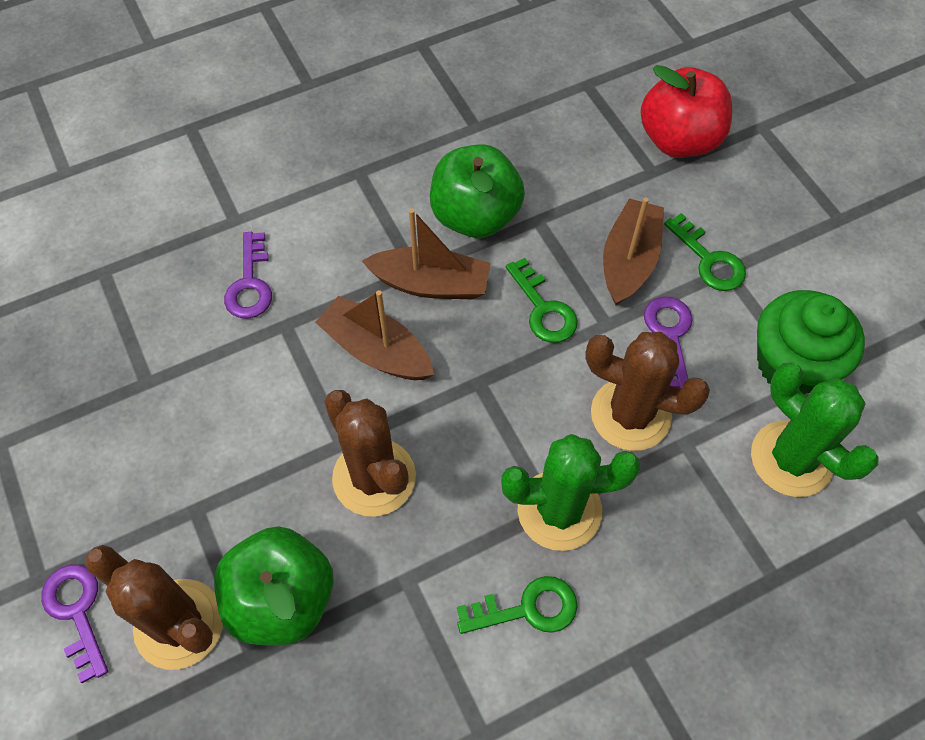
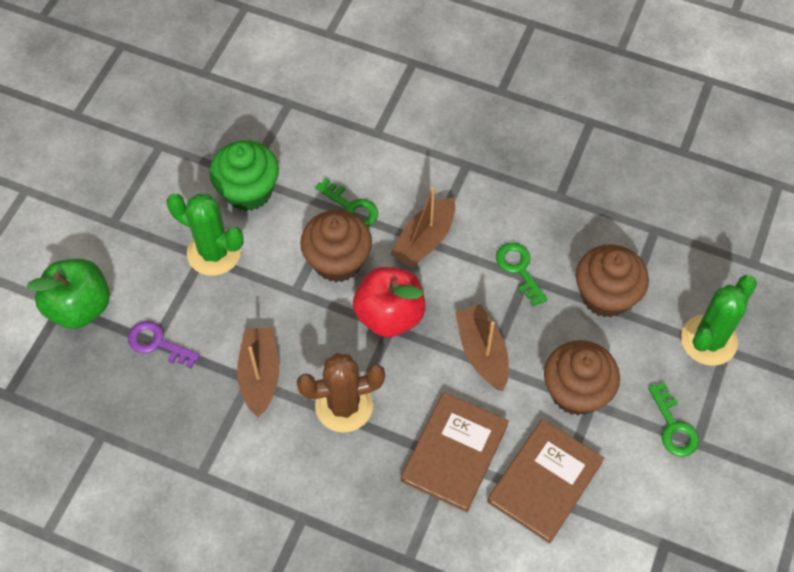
brown book: none = 0 -> [401,392,509,512] [487,419,604,543] = 2
brown cactus: [85,545,223,670] [324,390,416,517] [585,332,710,451] = 3 -> [296,353,385,433] = 1
brown cupcake: none = 0 -> [300,210,372,282] [544,340,620,415] [576,244,649,318] = 3
green apple: [214,526,334,646] [430,144,525,238] = 2 -> [27,259,110,329] = 1
purple key: [41,565,108,683] [224,232,272,319] [644,296,693,388] = 3 -> [128,321,200,368] = 1

